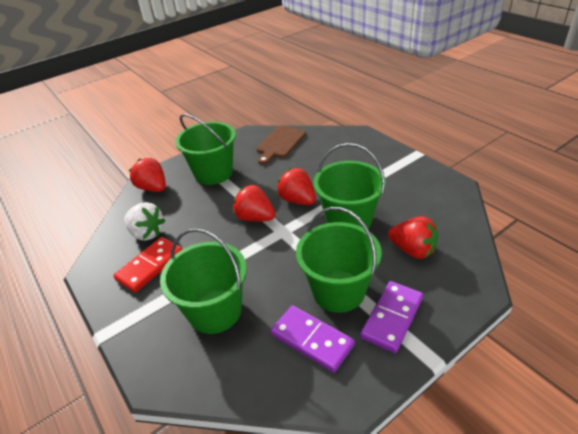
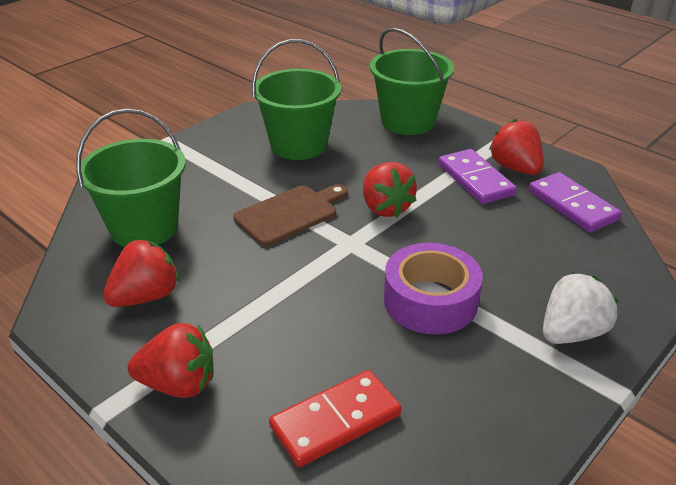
green bucket: [160,228,247,334] [175,114,236,185] [296,207,382,313] [313,143,386,229] = 4 -> [76,109,186,247] [252,39,341,160] [370,28,454,135] = 3
purple tape: none = 0 -> [384,243,483,334] = 1

